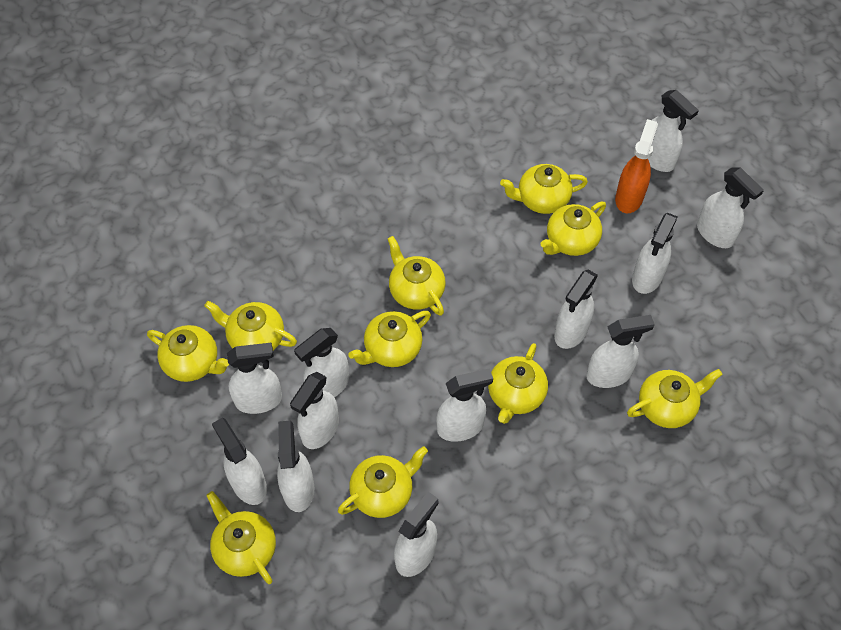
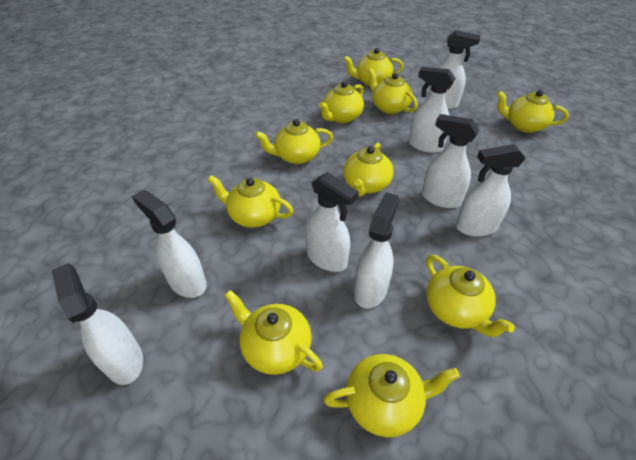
orange spray bottle: [615,119,658,214] = 1 -> none = 0
white spray bottle: [212,418,267,505] [227,343,282,414] [277,421,314,512] [290,372,339,449] [294,328,349,397] [394,492,439,577] [436,368,493,442] [554,270,598,349] [586,315,655,388] [632,213,677,294] [648,90,699,172] [697,167,764,248] = 12 -> [52,263,143,385] [132,190,207,298] [305,172,359,272] [354,192,399,309] [409,67,456,153] [422,114,479,208] [428,30,480,109] [456,144,526,237] = 8

